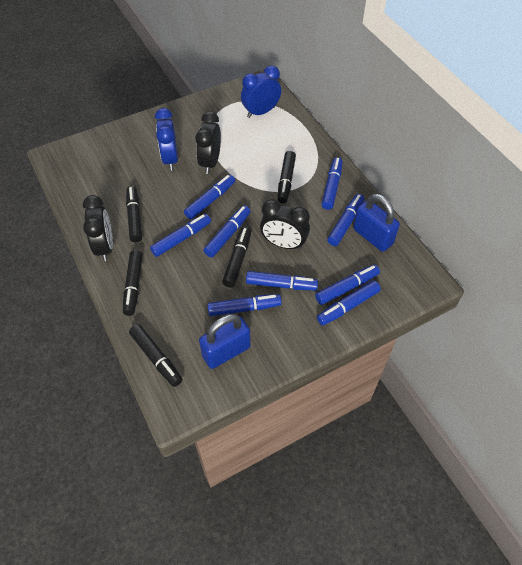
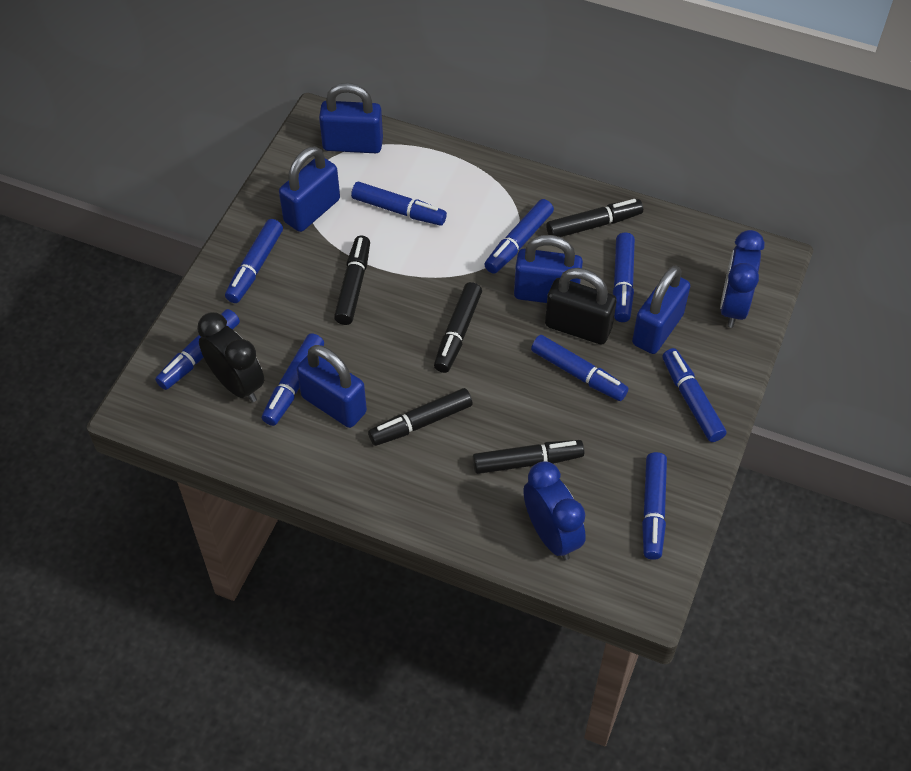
black clock: [83,195,113,261] [195,111,221,174] [260,199,310,250] = 3 -> [197,312,264,402] = 1
black padlock: none = 0 -> [545,268,617,344] = 1
blue padlock: [199,314,251,369] [353,194,400,252] = 2 -> [279,146,340,232] [297,345,367,428] [319,83,383,153] [514,235,583,303] [632,265,690,354] = 5

